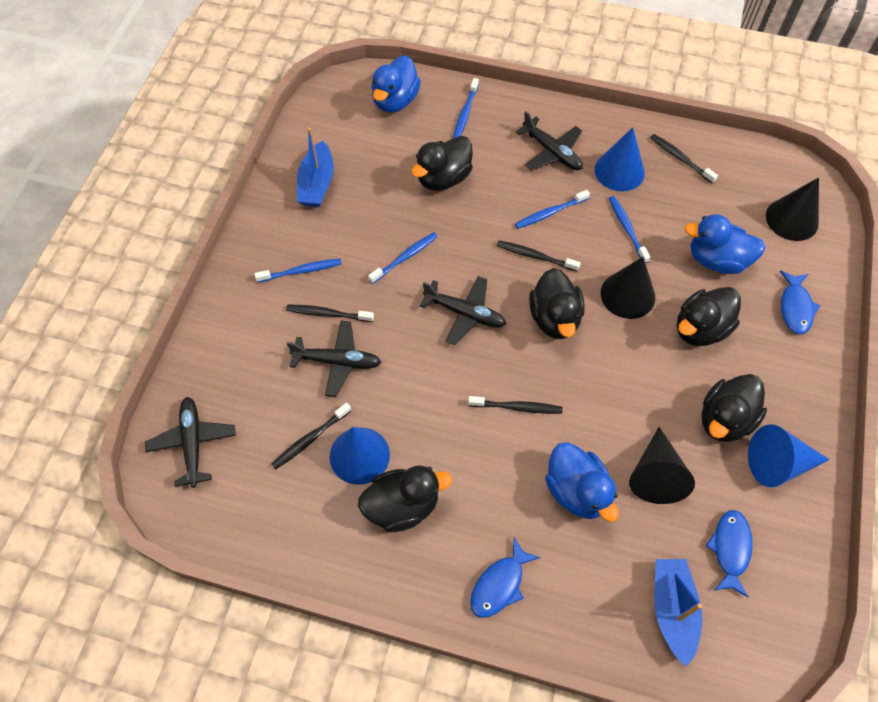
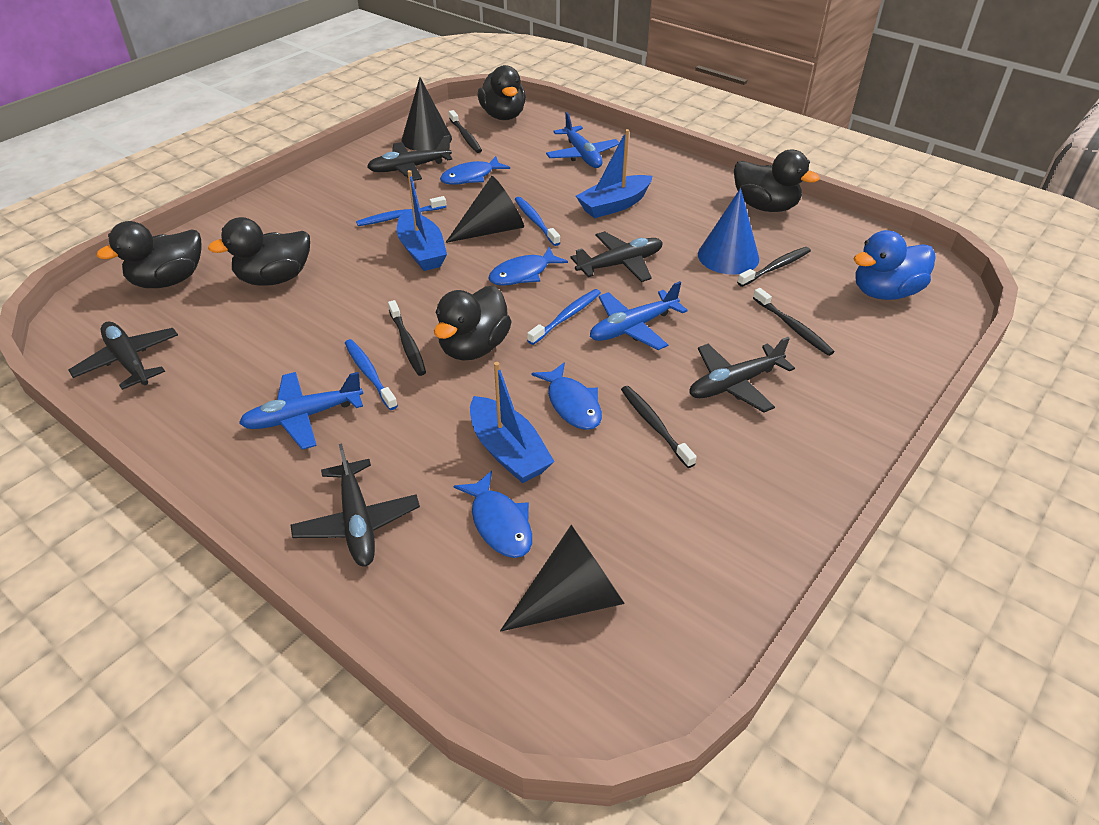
black plane: [145,397,236,488] [287,321,381,397] [420,276,506,345] [516,111,583,170] = 4 -> [68,322,178,390] [291,443,420,566] [367,135,452,181] [570,231,663,282] [689,337,795,413] = 5
blue boat: [297,128,334,207] [654,559,702,667] = 2 -> [397,170,447,271] [470,362,555,483] [576,129,652,218] = 3
blue cone: [330,427,390,485] [595,127,645,191] [748,424,830,487] = 3 -> [698,188,759,275] = 1
blue duck: [371,55,421,113] [545,442,619,522] [684,214,766,274] = 3 -> [854,230,936,300] = 1
blue fish: [470,537,541,618] [706,510,753,597] [780,271,820,334] = 3 -> [440,156,510,185] [454,471,532,558] [488,247,568,286] [532,362,602,430] = 4
blue plane: none = 0 -> [239,372,363,450] [546,112,619,168] [590,281,688,350] = 3
blue toothbrush: [255,258,342,283] [368,232,438,284] [453,78,479,138] [515,190,590,229] [609,196,651,263] = 5 -> [345,339,398,410] [356,196,446,226] [514,197,560,246] [527,289,601,345] = 4

